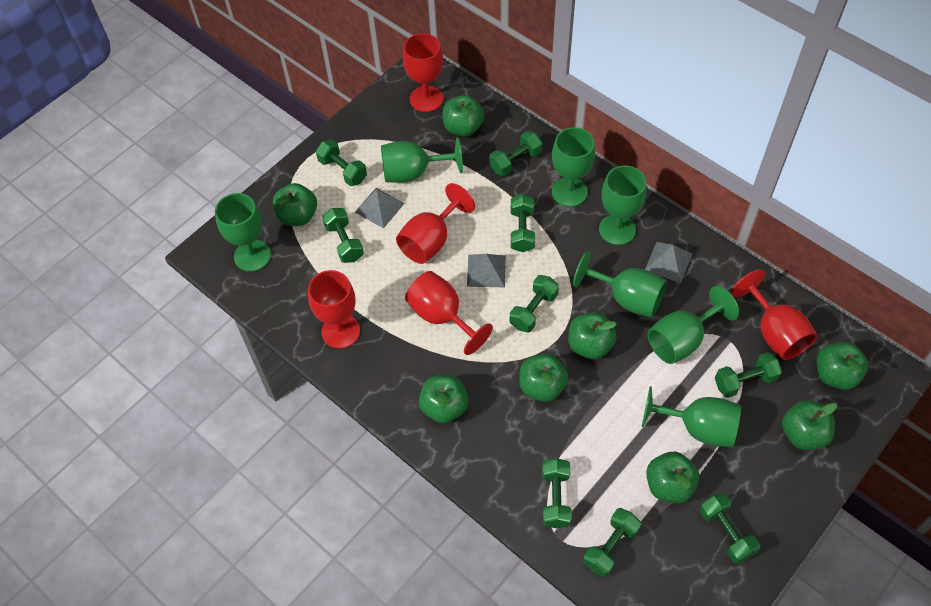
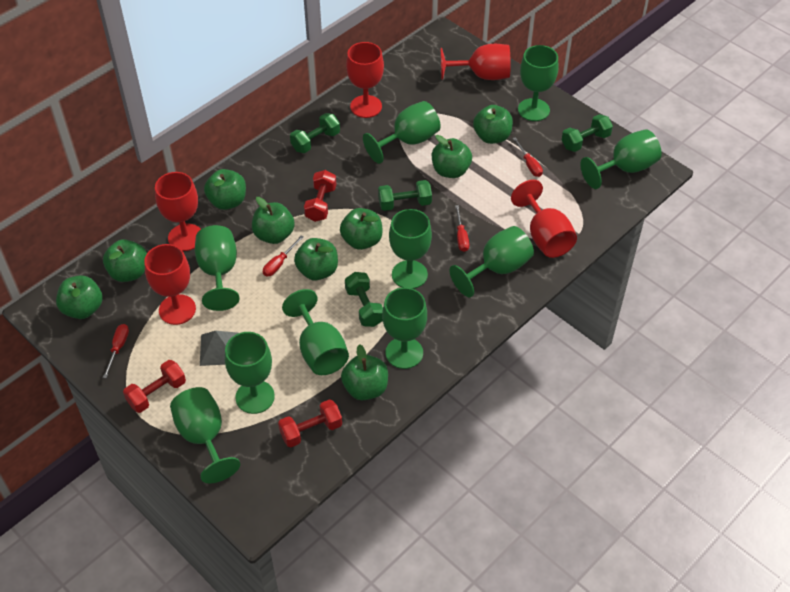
green apple: [273,183,317,226] [419,375,469,423] [443,95,484,136] [519,354,568,402] [568,313,617,359] [646,452,699,503] [782,400,837,450] [817,341,868,390] = 8 -> [56,275,103,319] [103,239,147,282] [204,169,246,210] [252,197,295,244] [294,238,338,280] [340,208,383,250] [341,344,388,401] [432,135,472,178] [473,105,513,144] = 9
green dumbbell: [316,139,367,186] [322,208,364,263] [489,131,542,176] [510,275,559,333] [511,194,535,252] [542,458,572,528] [583,508,641,577] [699,493,760,564] [715,352,782,398] = 9 -> [290,113,340,153] [345,272,383,327] [378,180,432,211] [562,114,613,152] = 4
green goblet: [215,193,271,272] [381,138,463,183] [552,127,595,207] [573,251,667,318] [599,166,646,245] [642,386,741,447] [647,286,739,364] = 7 -> [170,387,240,483] [195,225,240,311] [225,332,275,414] [282,289,349,375] [363,101,441,164] [382,287,427,369] [389,209,432,289] [450,226,534,297] [518,45,558,121] [580,129,662,189] = 10
grey pyramid: [355,188,405,228] [467,254,506,287] [645,242,692,283] = 3 -> [200,331,238,366] = 1
red dumbbell: none = 0 -> [123,360,186,413] [278,399,342,447] [304,170,336,222] = 3
red screwdriver: none = 0 -> [103,324,129,378] [263,236,304,277] [455,205,469,252] [513,137,543,177] = 4

